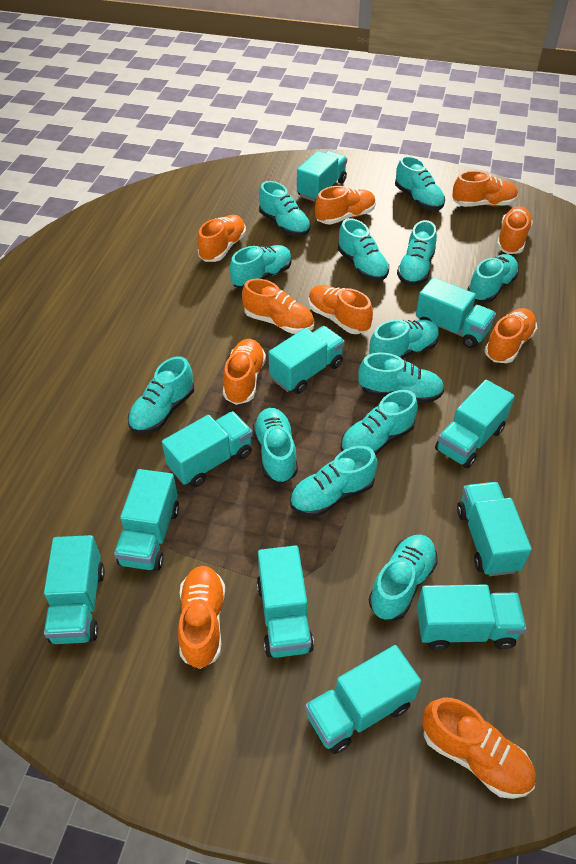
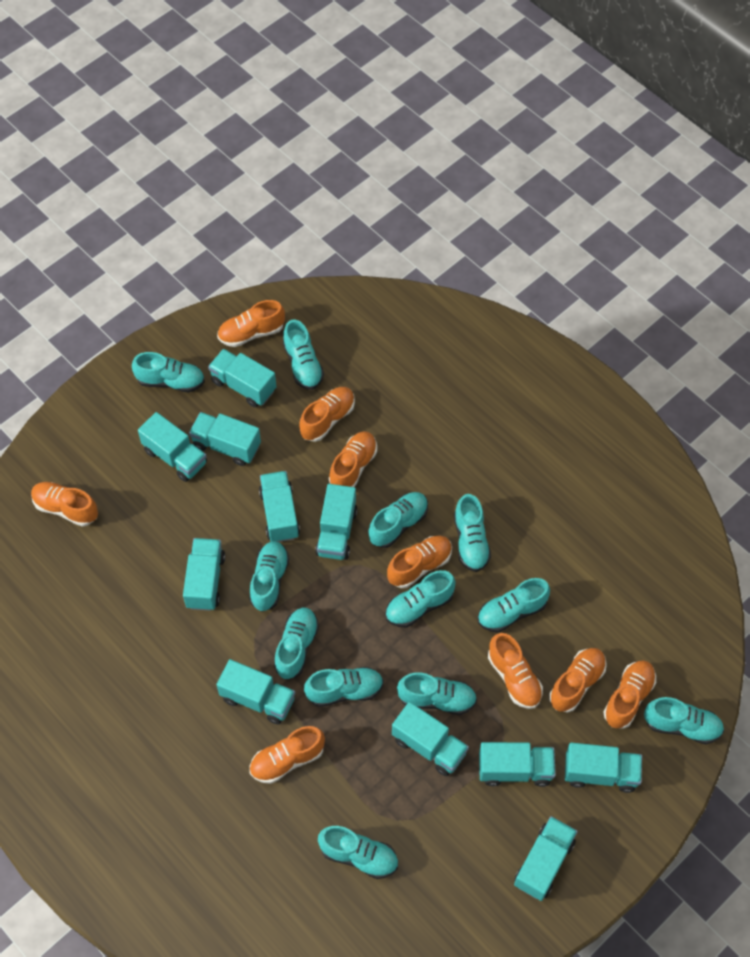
orange shoe: [178,566,225,669] [198,215,246,262] [223,339,266,405] [242,279,314,334] [308,285,373,334] [315,186,376,225] [422,698,536,799] [452,171,518,207] [484,308,537,363] [497,207,533,254] = 10 -> [31,482,98,527] [217,300,285,347] [249,726,325,784] [299,387,355,442] [329,431,377,487] [387,536,452,588] [488,633,543,709] [549,648,607,713] [603,660,656,729] = 9
turquoise shoe: [128,356,194,434] [230,245,292,289] [253,408,298,483] [259,181,311,236] [290,446,377,517] [338,218,389,281] [340,390,418,455] [358,353,444,403] [369,319,439,359] [369,534,438,621] [395,156,445,211] [397,220,437,285] [467,254,519,303] = 13 -> [132,352,205,392] [249,541,290,612] [274,608,319,679] [283,319,324,390] [304,667,384,707] [318,826,398,879] [369,492,428,548] [385,570,456,627] [397,672,477,715] [454,494,491,572] [478,578,550,632] [644,697,724,744] = 12

